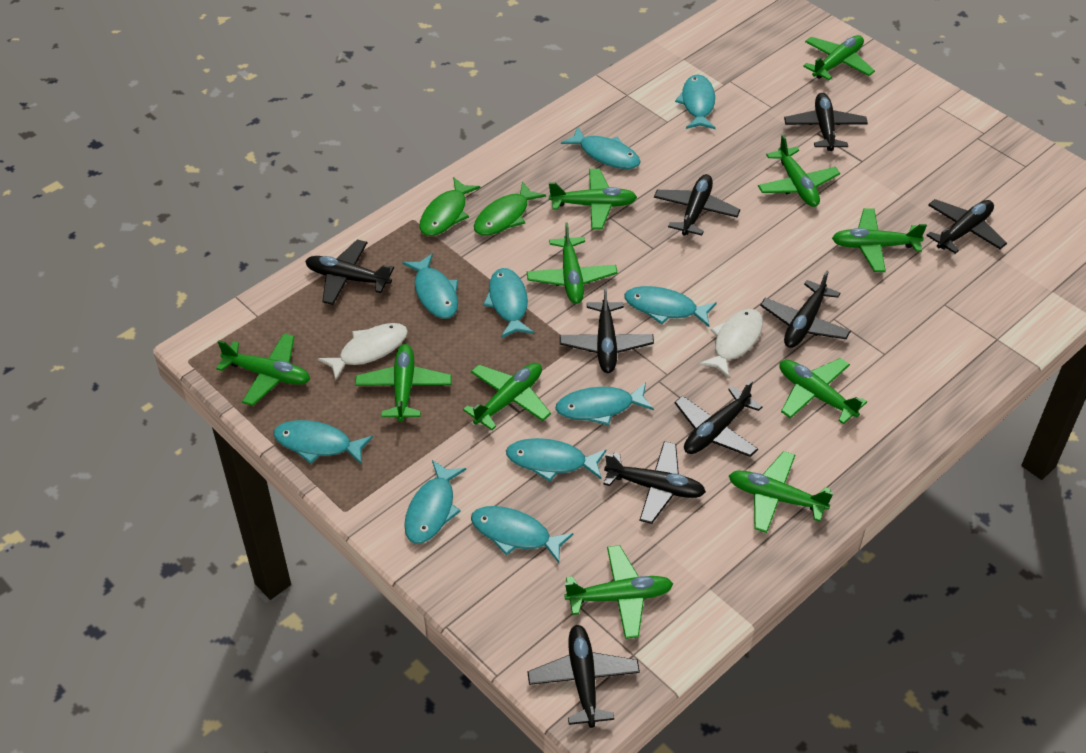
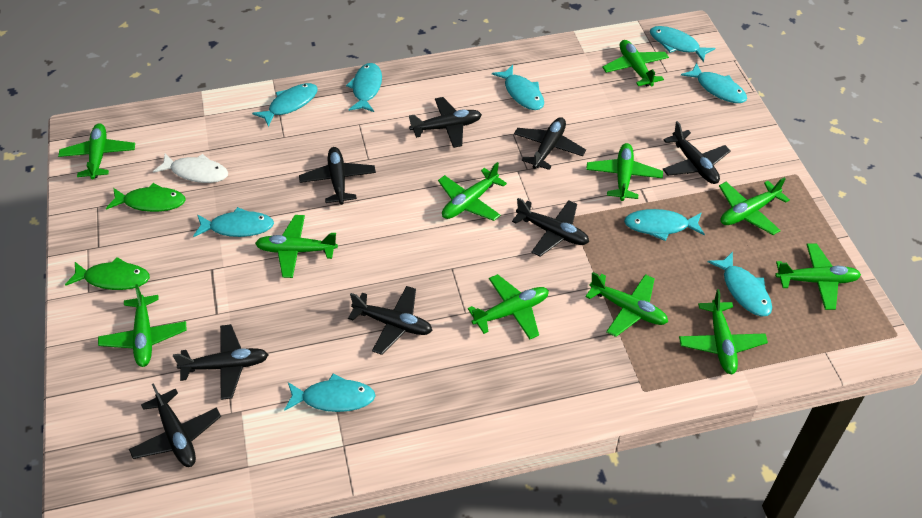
black plane: [305,240,394,305] [527,625,640,728] [560,286,654,373] [604,441,706,524] [654,174,740,235] [674,380,763,457] [760,271,851,348] [784,93,868,151] [926,199,1007,254] = 9 -> [129,383,221,467] [173,324,268,400] [299,147,376,205] [348,286,433,355] [409,97,482,148] [512,198,589,257] [514,117,586,170] [662,121,731,184] = 8
turquoise fish: [273,420,373,465] [402,253,458,319] [404,460,466,544] [471,506,574,563] [483,268,534,338] [506,438,606,482] [556,383,654,426] [561,126,641,169] [624,286,717,327] [675,74,716,129] = 10 -> [193,207,274,237] [252,83,318,127] [284,373,376,412] [346,63,382,112] [492,65,544,110] [624,209,705,241] [650,26,716,62] [681,63,747,103] [708,252,772,316] = 9
white fish: [318,323,408,380] [698,309,763,378] = 2 -> [153,153,228,183] = 1

